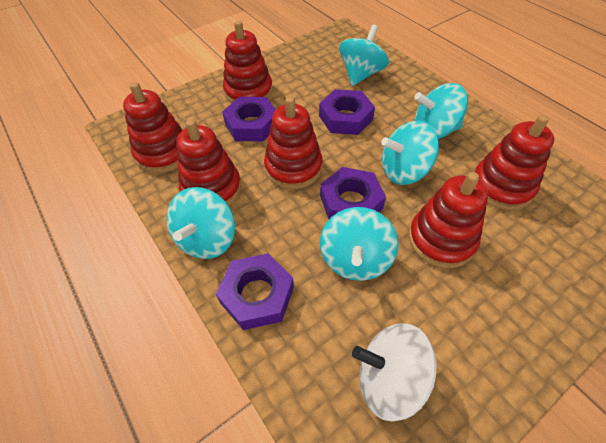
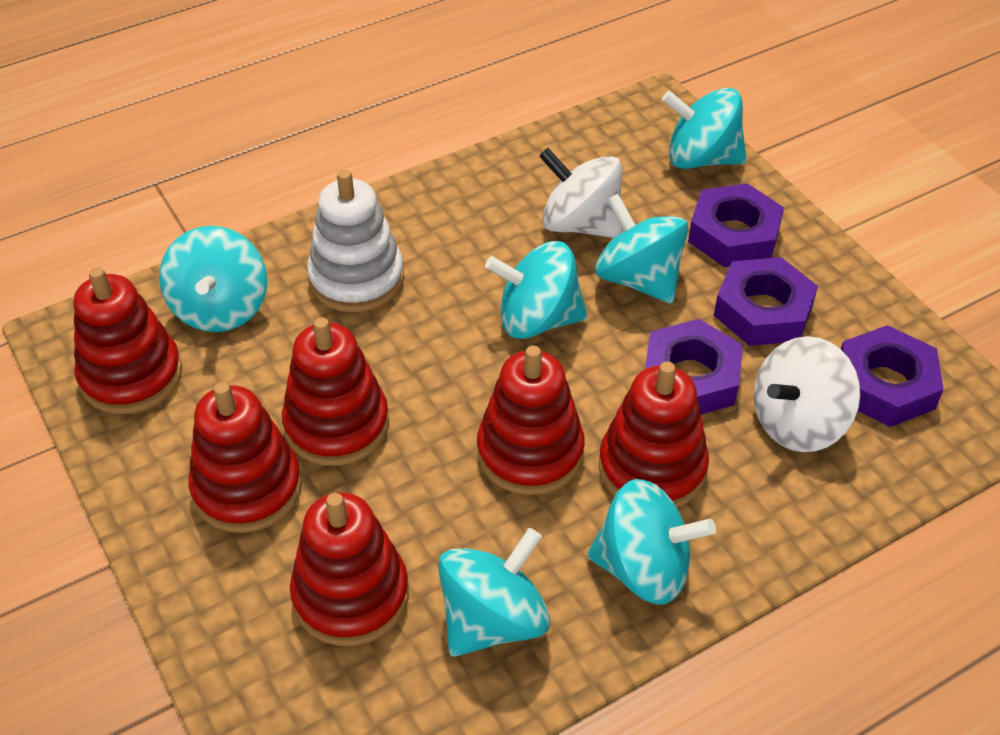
turquoise spinning top: [166,187,235,259] [320,207,399,281] [339,24,389,86] [381,121,439,185] [414,83,468,139] = 5 -> [159,226,267,332] [438,528,550,657] [485,241,588,339] [587,479,716,604] [595,194,689,303] [662,88,747,169] = 6
white spinning top: [352,323,437,421] = 1 -> [539,148,623,238] [754,336,861,452] = 2
white stacking toy: none = 0 -> [307,170,404,312] = 1

